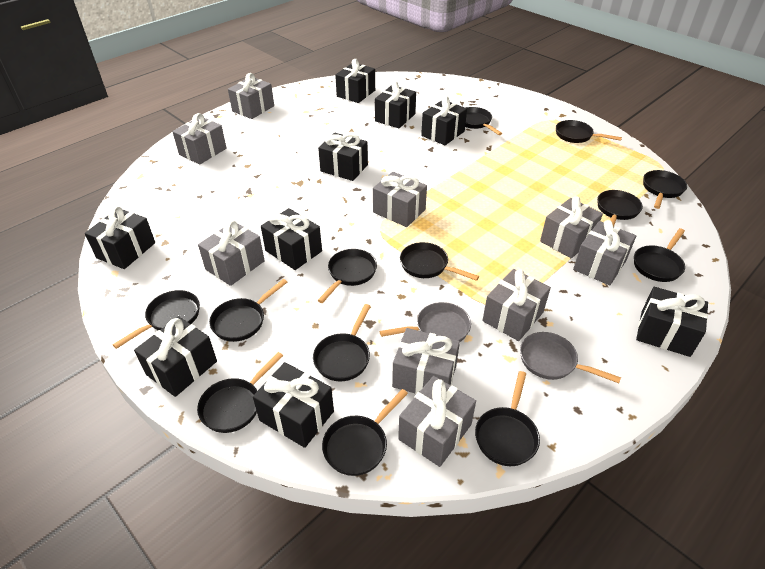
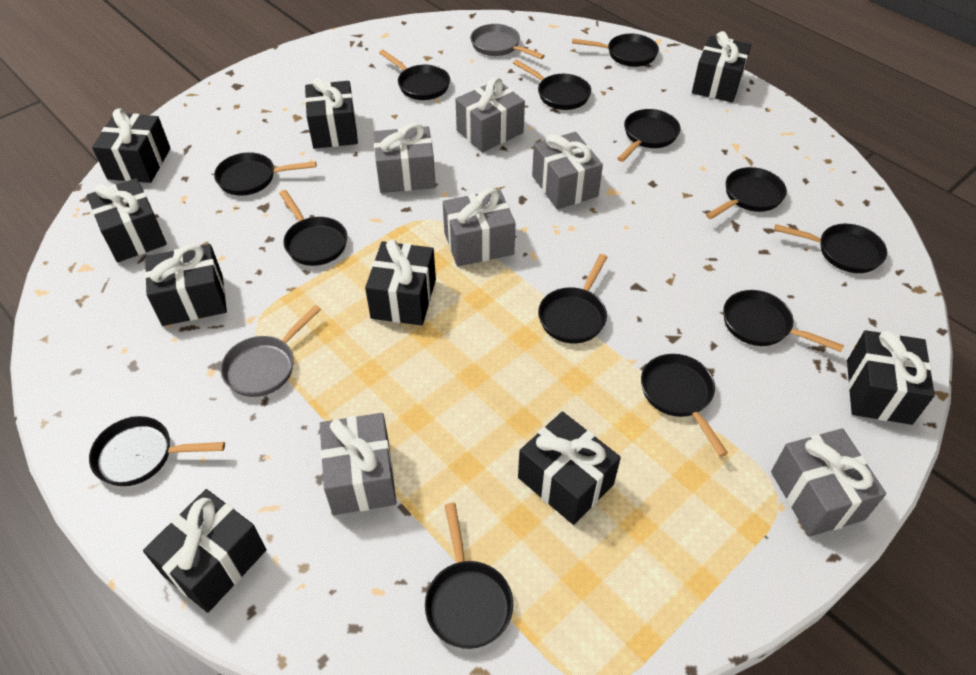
grey gift: [172,113,227,165] [198,220,265,286] [228,73,274,119] [373,172,427,227] [392,328,460,394] [398,376,476,467] [482,269,551,341] [540,196,603,258] [573,220,636,285] = 9 -> [320,413,396,515] [373,123,436,193] [443,188,515,267] [455,77,525,152] [532,132,603,209] [771,428,886,537] = 6

